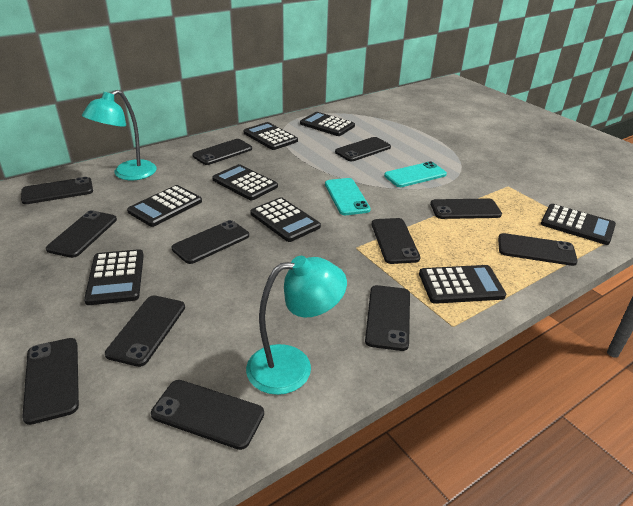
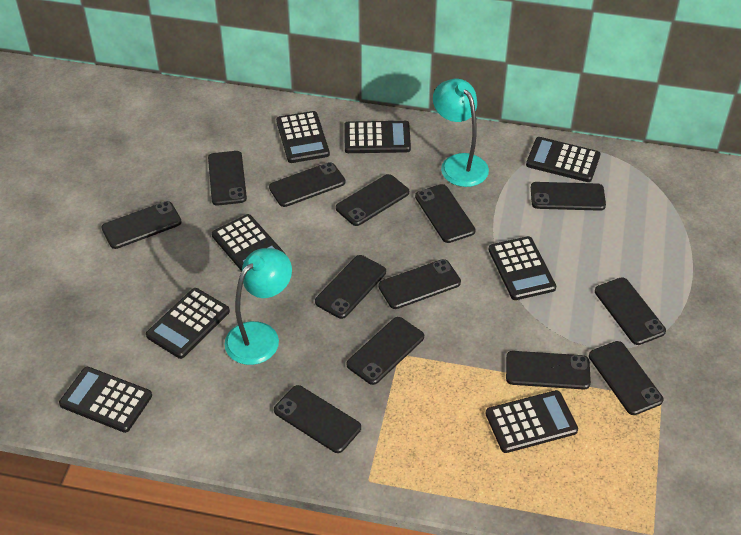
black phone: [21,177,93,204] [22,338,79,425] [46,210,117,258] [105,295,185,367] [151,380,264,450] [171,220,249,264] [192,139,252,165] [335,137,391,161] [365,285,410,351] [372,218,421,264] [430,199,502,219] [498,233,578,266] = 12 -> [102,201,182,249] [208,151,247,205] [269,162,345,207] [274,385,361,453] [315,255,386,319] [336,174,409,226] [347,317,424,385] [379,259,461,309] [415,184,476,243] [506,351,591,389] [531,182,606,211] [589,341,663,415] [595,277,666,345] = 13
turquoise phone: [325,178,371,215] [384,161,447,187] = 2 -> none = 0

